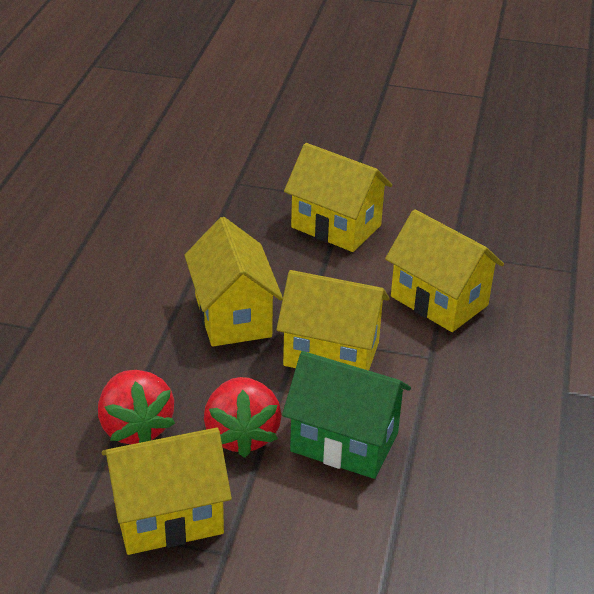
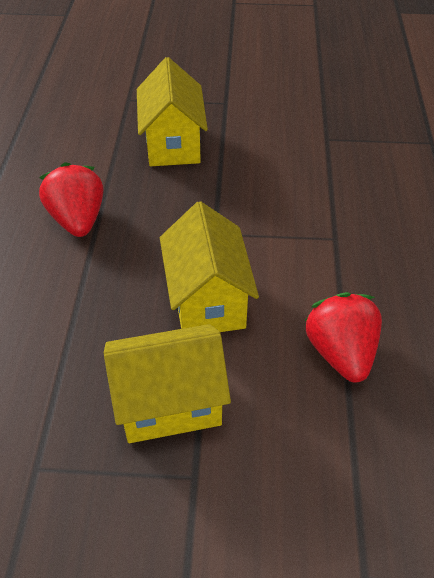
green house: [282,351,411,479] = 1 -> none = 0
yellow house: [102,428,232,555] [184,217,283,347] [276,270,390,371] [284,143,392,252] [385,209,504,332] = 5 -> [104,324,231,443] [137,57,208,166] [160,201,259,332] = 3

